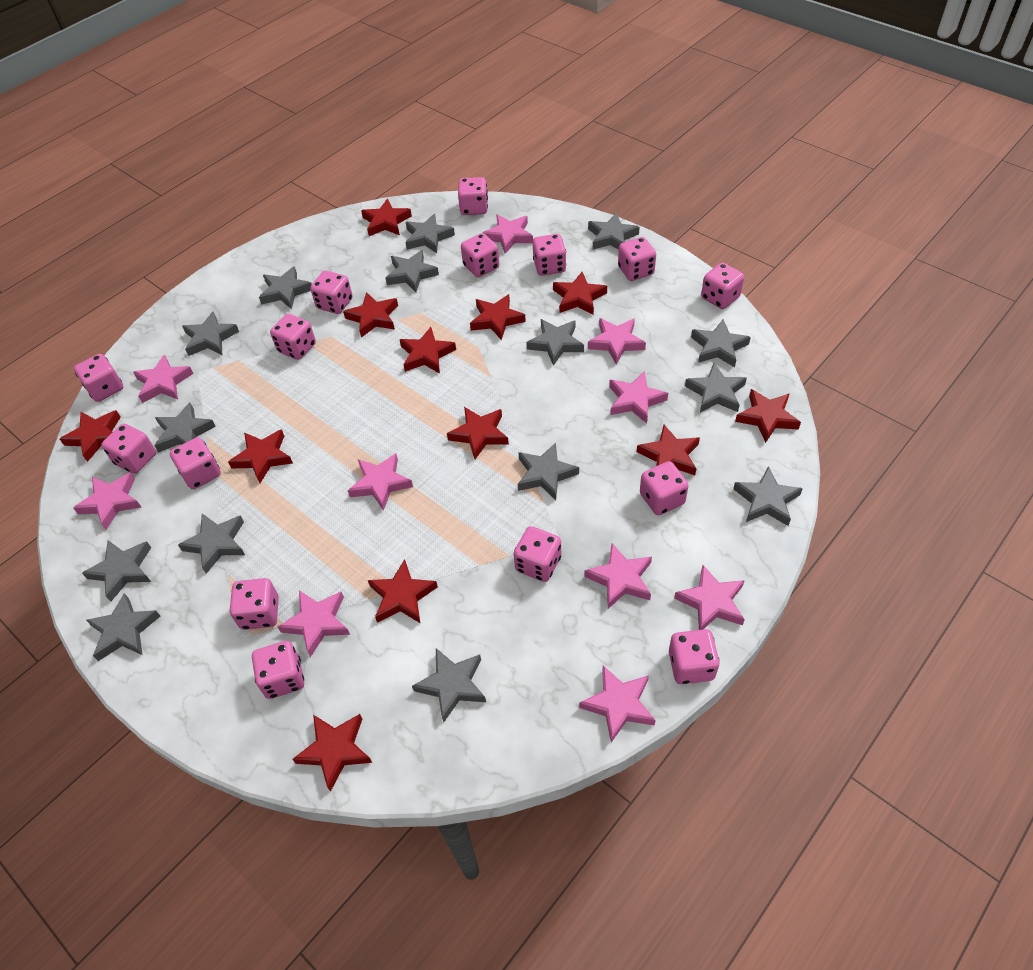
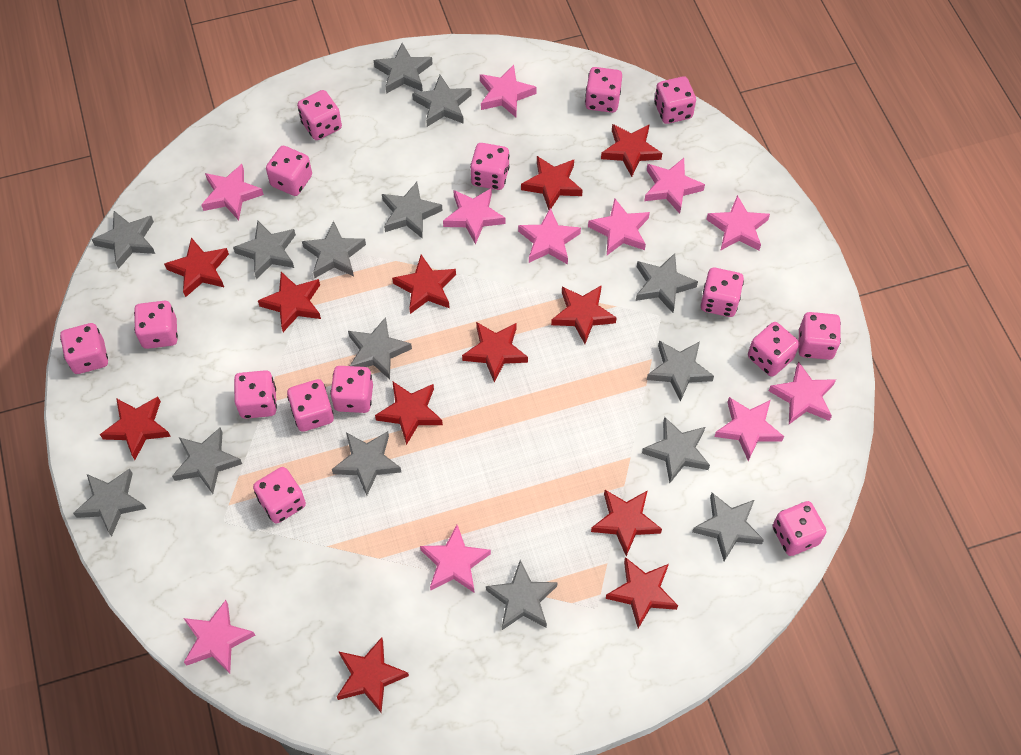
pink star: [73,472,141,529] [133,354,194,403] [278,590,350,657] [348,453,413,511] [483,214,533,254] [579,666,656,742] [584,543,652,609] [588,318,646,364] [609,371,668,423] [674,565,745,630] = 10 -> [183,600,255,674] [201,164,264,220] [420,525,491,593] [443,188,505,244] [480,65,537,117] [518,208,581,264] [588,199,650,255] [644,158,705,214] [706,195,770,251] [714,397,784,461] [769,361,836,424] = 11

